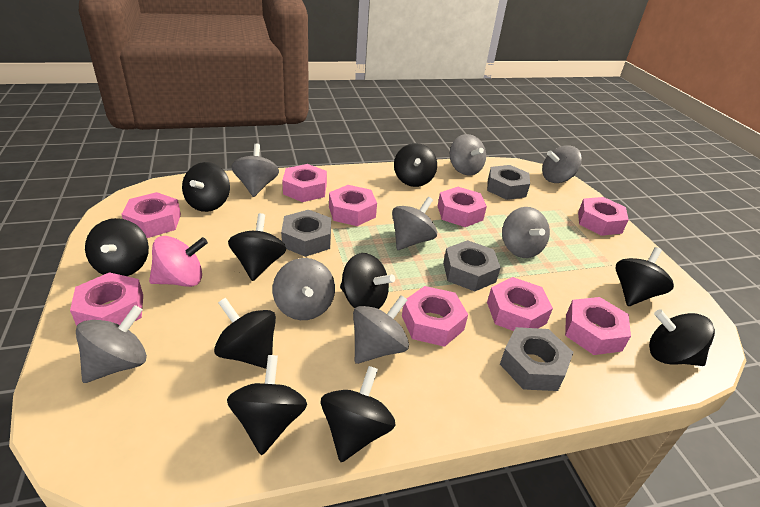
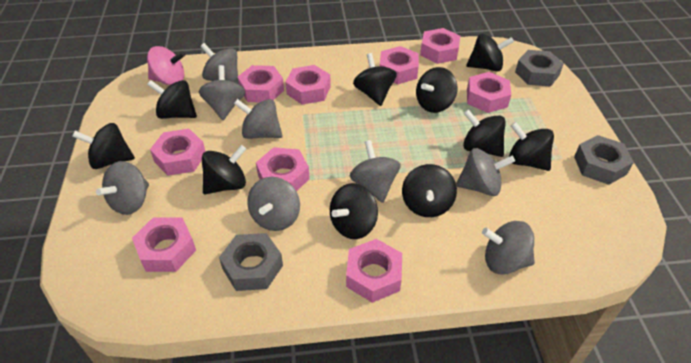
grey nut: [281,210,331,257] [443,240,501,291] [487,165,530,200] [500,327,574,391] = 4 -> [219,233,283,291] [515,50,564,87] [574,135,634,185] = 3

